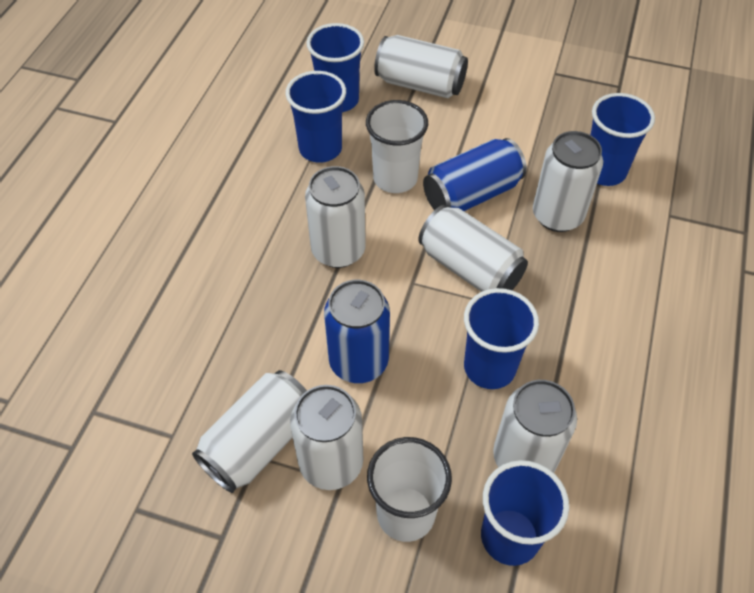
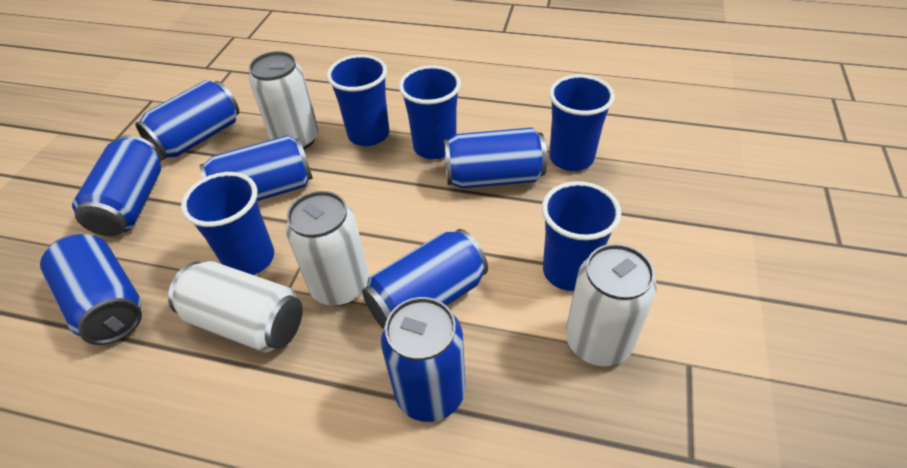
blue can: [324,280,390,383] [423,138,527,211] = 2 -> [40,234,142,345] [72,135,161,236] [135,80,239,160] [200,135,313,201] [362,229,488,329] [381,297,465,422] [444,128,547,188] = 7
white can: [192,370,307,493] [290,385,363,490] [305,166,366,268] [374,35,468,98] [418,205,528,292] [493,380,577,473] [533,131,603,232] = 7 -> [168,261,303,352] [249,51,319,150] [286,191,369,306] [566,244,657,366] = 4
white cup: [366,100,428,193] [367,437,452,542] = 2 -> none = 0

